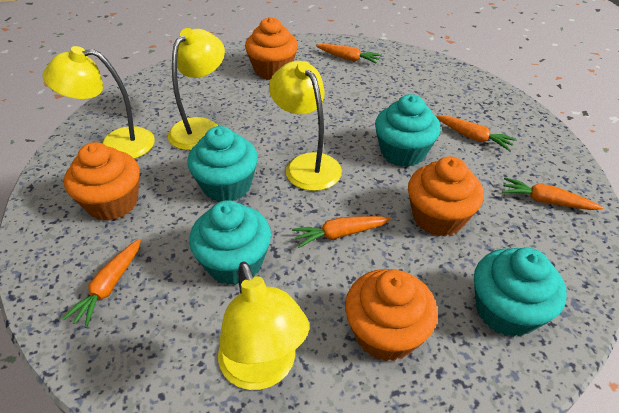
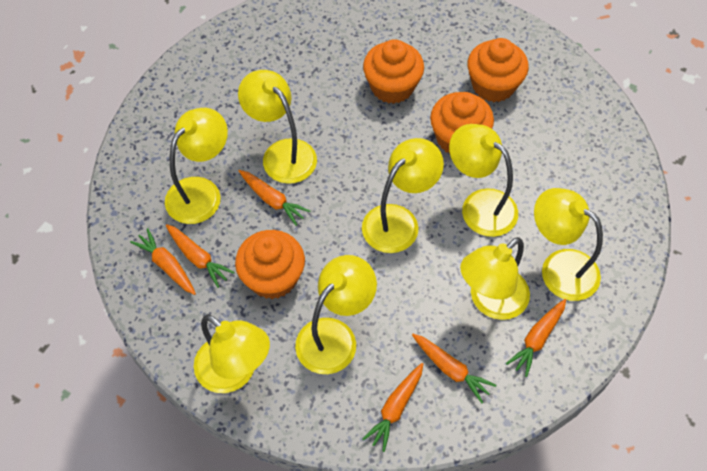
orange carrot: [62,239,141,328] [292,216,391,248] [316,44,382,64] [436,115,517,151] [502,177,603,210] = 5 -> [130,228,196,295] [166,224,235,288] [239,170,310,226] [362,363,423,452] [412,334,496,403] [506,299,566,377] = 6
turquoise cupcake: [187,126,258,202] [189,200,271,285] [375,94,440,167] [474,247,567,337] = 4 -> none = 0
yellow lamp: [43,46,155,159] [168,28,225,150] [218,262,309,390] [269,61,342,191] = 4 -> [165,108,228,224] [194,314,270,393] [238,70,317,184] [295,255,377,374] [362,138,444,253] [449,124,518,237] [460,237,530,320] [534,188,603,301] = 8

